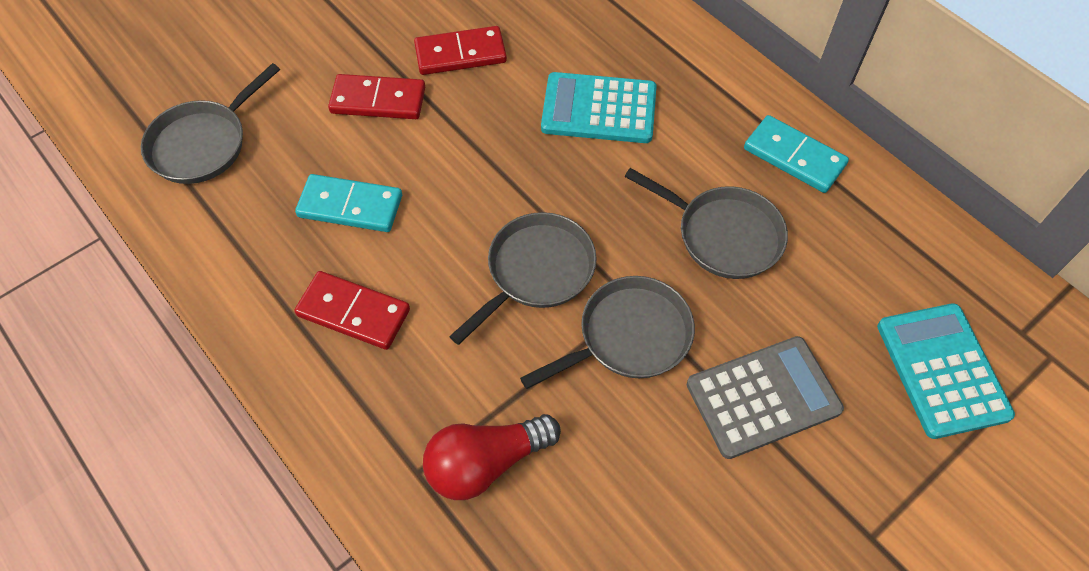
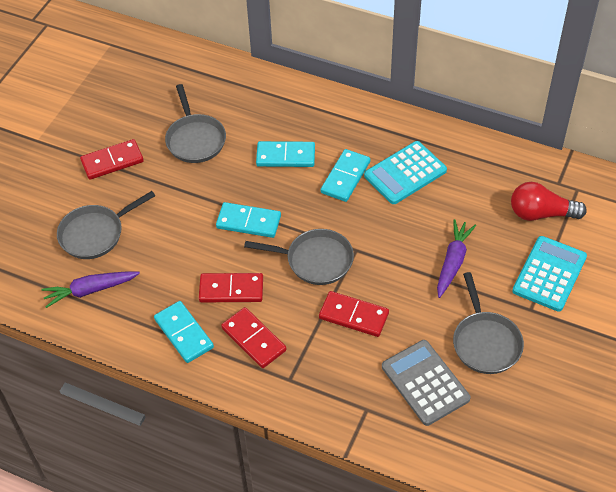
purple carrot: none = 0 -> [41,271,140,308] [437,219,476,298] = 2
red domino: [294,271,410,350] [328,74,425,119] [414,26,507,75] = 3 -> [80,139,144,180] [199,273,263,302] [221,307,286,368] [319,291,389,337] = 4
turquoise domino: [295,174,402,232] [744,115,849,193] = 2 -> [154,301,214,363] [216,202,281,238] [256,141,315,167] [321,149,370,202] = 4

